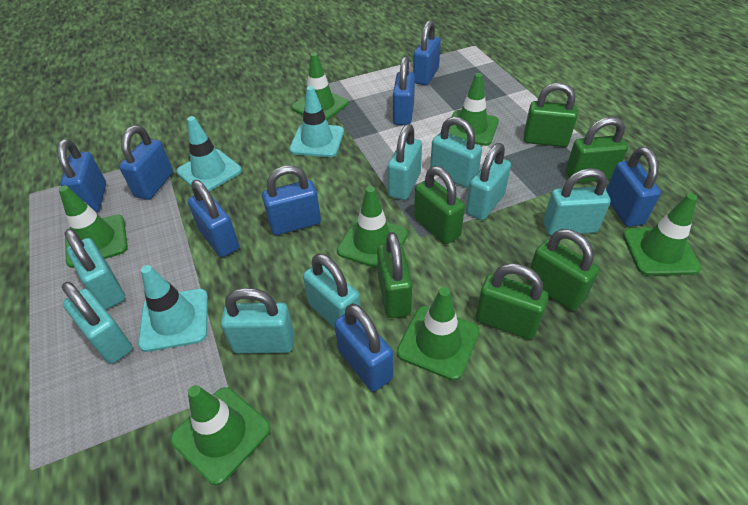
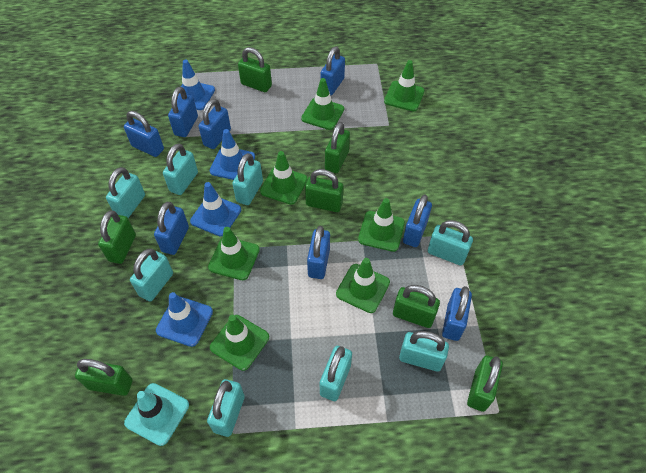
blue traffic cone: none = 0 -> [156,292,213,347] [177,60,215,110] [190,182,241,237] [210,129,255,180] = 4
green padlock: [377,232,412,318] [414,166,465,244] [476,263,548,339] [524,82,578,147] [527,229,599,311] [565,117,628,183] = 6 -> [75,359,133,396] [98,210,136,264] [238,47,272,92] [305,169,343,212] [325,122,350,173] [393,285,440,328] [467,355,503,412] = 7
turquoise traffic cone: [138,265,208,352] [176,116,242,191] [289,86,344,157] = 3 -> [124,383,189,446] = 1

